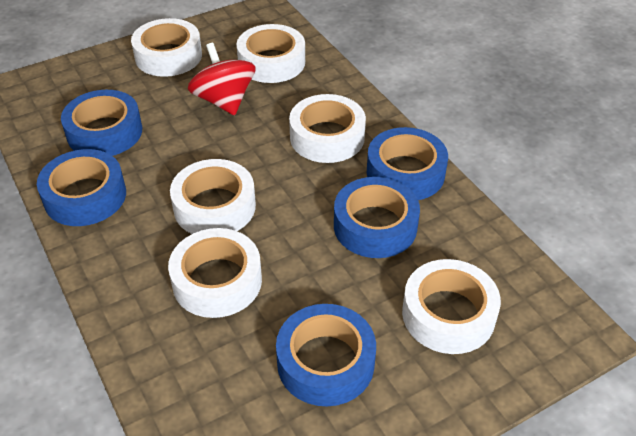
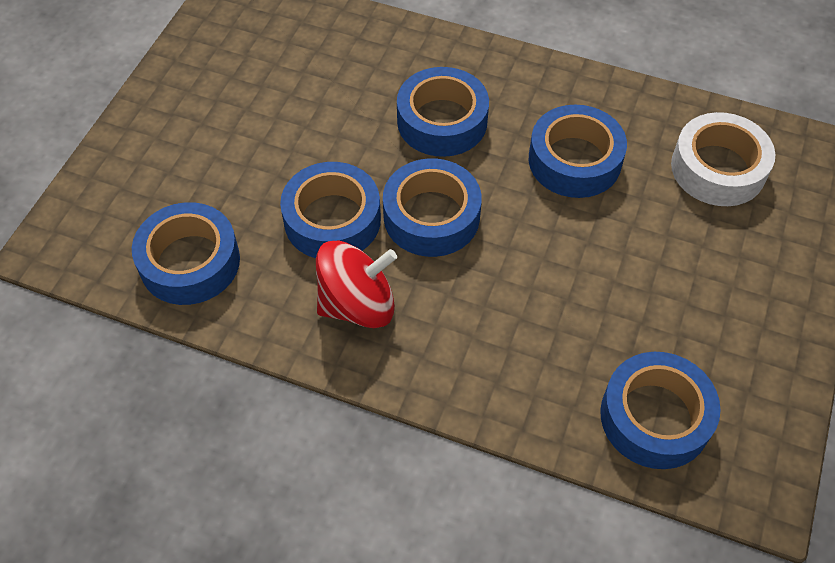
blue tape: [37,149,126,226] [61,90,142,156] [276,304,376,406] [334,177,420,258] [367,127,448,200] = 5 -> [132,202,240,305] [280,162,381,258] [383,158,482,257] [397,67,489,157] [529,105,627,198] [600,352,721,469] = 6
white tape: [131,18,202,77] [168,228,262,318] [170,159,256,234] [236,24,305,83] [289,94,366,163] [402,259,501,354] = 6 -> [671,112,775,206] = 1

